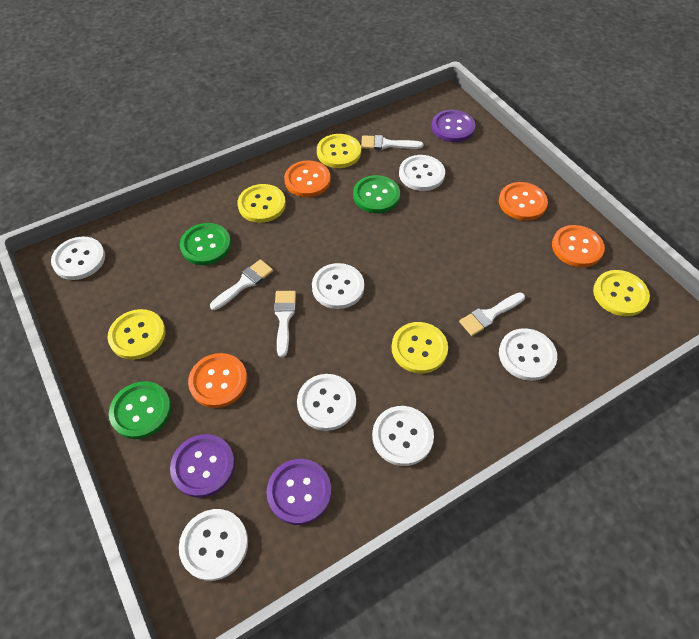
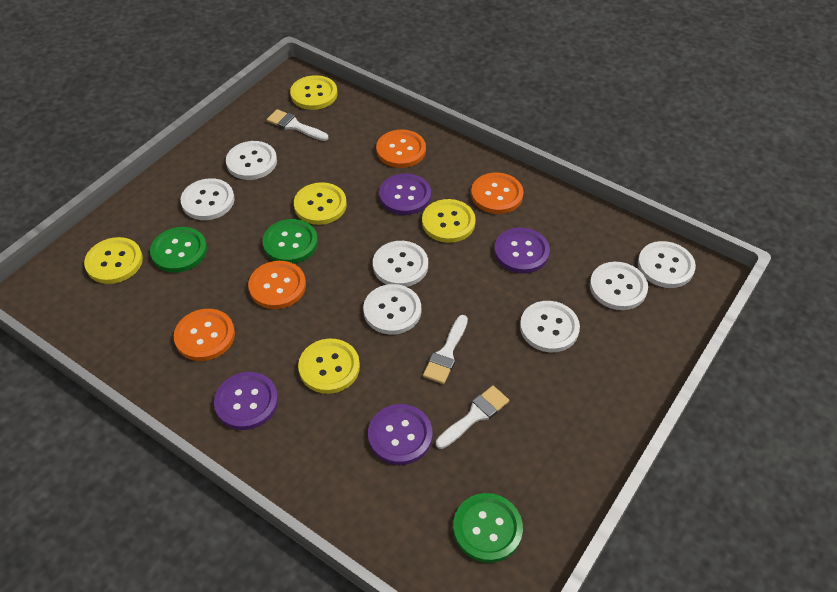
purple button: [170,434,235,498] [266,459,331,525] [432,110,476,142] = 3 -> [214,372,278,430] [368,404,432,465] [379,173,431,215] [494,228,550,273] = 4
white brush: [210,259,273,310] [274,291,296,357] [361,135,423,150] [459,292,525,336] = 4 -> [267,109,329,141] [423,315,468,384] [436,386,509,449] = 3

